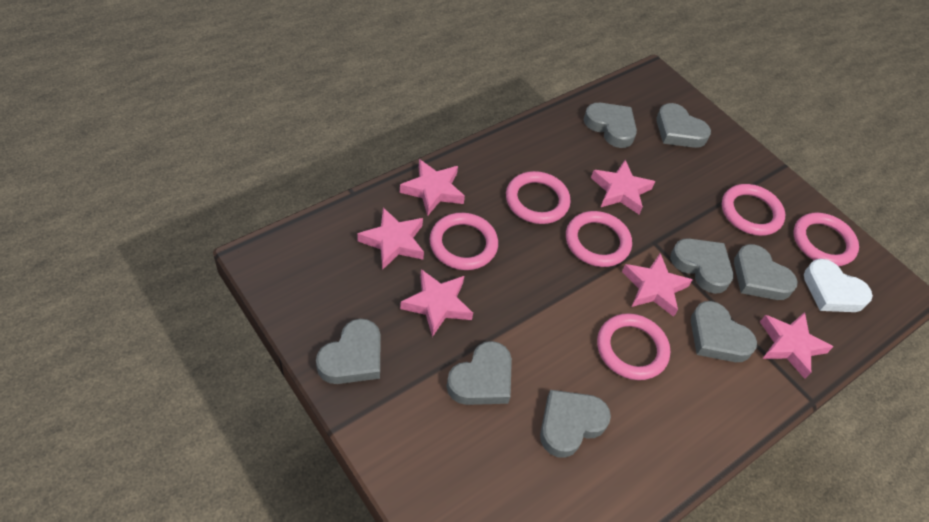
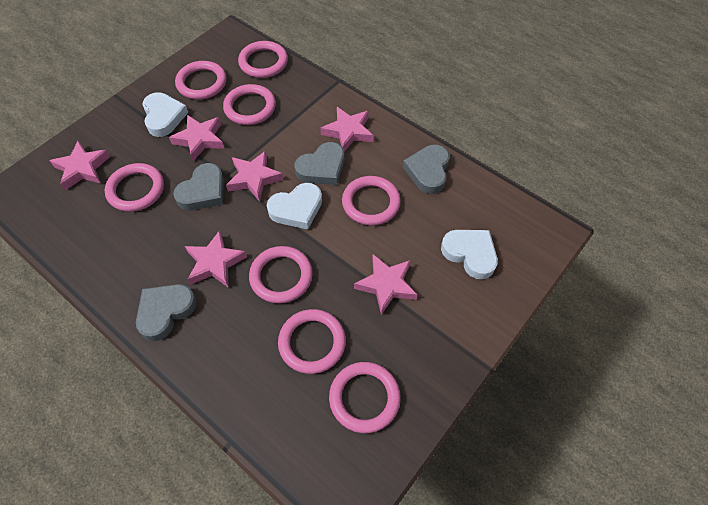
grey heart: [316,319,381,384] [446,341,512,405] [540,390,611,458] [584,103,637,148] [656,103,711,148] [670,238,734,294] [691,301,757,362] [734,244,798,300] = 8 -> [136,284,197,341] [173,163,224,210] [295,142,344,185] [403,145,450,194] = 4
pink ring: [430,213,498,270] [506,171,571,224] [566,211,632,267] [597,313,670,380] [722,184,785,236] [793,212,859,266] = 6 -> [105,163,164,212] [175,61,227,100] [223,84,276,125] [238,41,288,78] [249,246,313,304] [278,309,346,374] [329,362,401,433] [342,176,401,226] = 8
white heart: [804,259,873,312] = 1 -> [142,92,188,137] [267,183,322,230] [441,230,498,279] = 3

